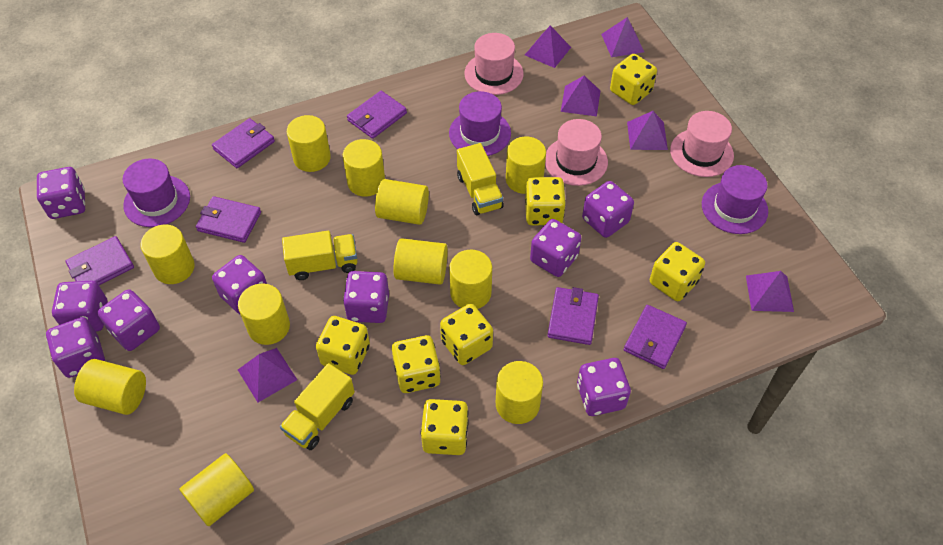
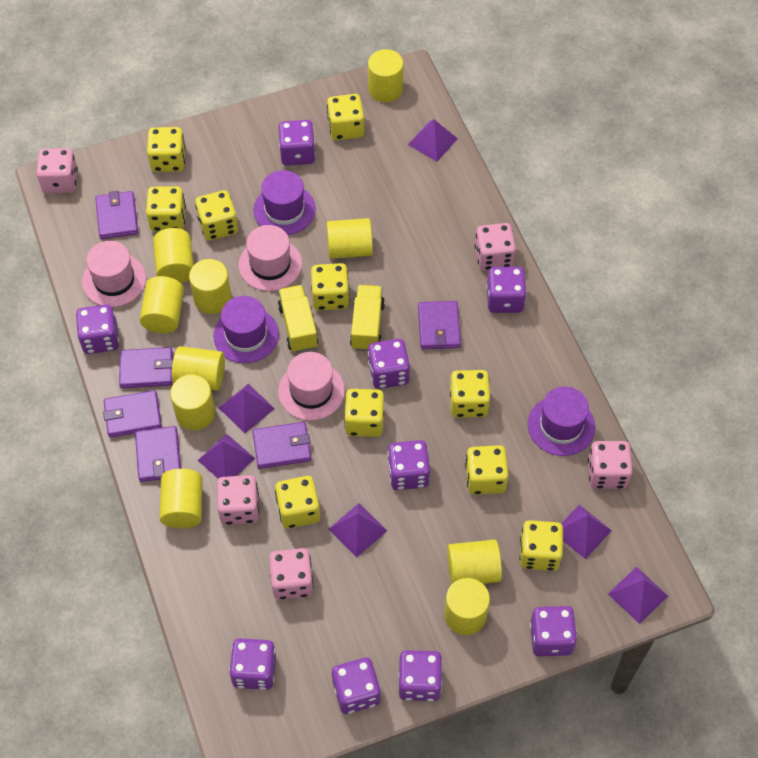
pink dice: none = 0 -> [36,148,78,193] [217,475,259,525] [269,548,314,600] [475,223,516,271] [588,441,633,489] = 5
yellow cylinder: [74,359,146,415] [140,225,195,284] [180,453,254,526] [238,283,290,345] [287,115,331,172] [343,139,385,197] [375,179,429,225] [393,238,448,285] [449,250,492,309] [496,361,543,424] [506,136,546,194] = 11 -> [140,276,184,333] [153,228,194,283] [160,469,203,528] [170,374,215,430] [172,346,225,391] [189,259,232,314] [326,218,373,259] [368,49,404,102] [444,578,490,635] [447,540,502,584] = 10
yellow dice: [316,316,370,375] [392,335,441,393] [421,399,469,455] [440,304,493,365] [525,177,566,225] [610,54,657,105] [650,242,705,301] = 7 -> [146,186,186,232] [147,127,186,172] [195,190,238,241] [275,476,320,529] [311,263,350,311] [327,94,364,140] [344,389,384,437] [450,370,491,418] [465,445,509,495] [519,520,564,571] = 10
yellow truck: [280,363,355,450] [282,231,357,280] [457,143,504,215] = 3 -> [278,285,318,353] [350,285,385,351] = 2

